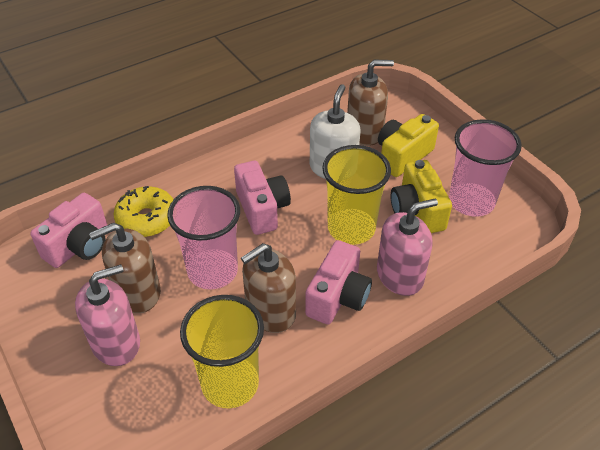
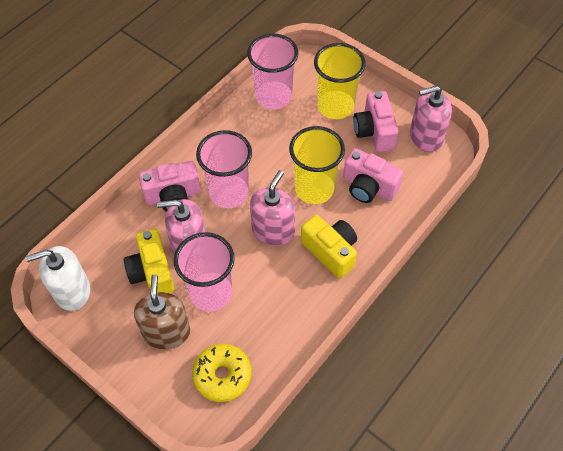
brown soap dispenser: [89,223,161,313] [241,243,296,333] [347,60,394,146] = 3 -> [134,274,190,349] = 1
pink cup: [167,186,240,289] [449,119,522,217] = 2 -> [174,232,235,312] [196,130,252,208] [247,34,298,110] = 3
pink soap dispenser: [75,264,140,366] [377,199,438,296] = 2 -> [157,199,206,255] [250,170,295,246] [410,86,452,152] = 3

